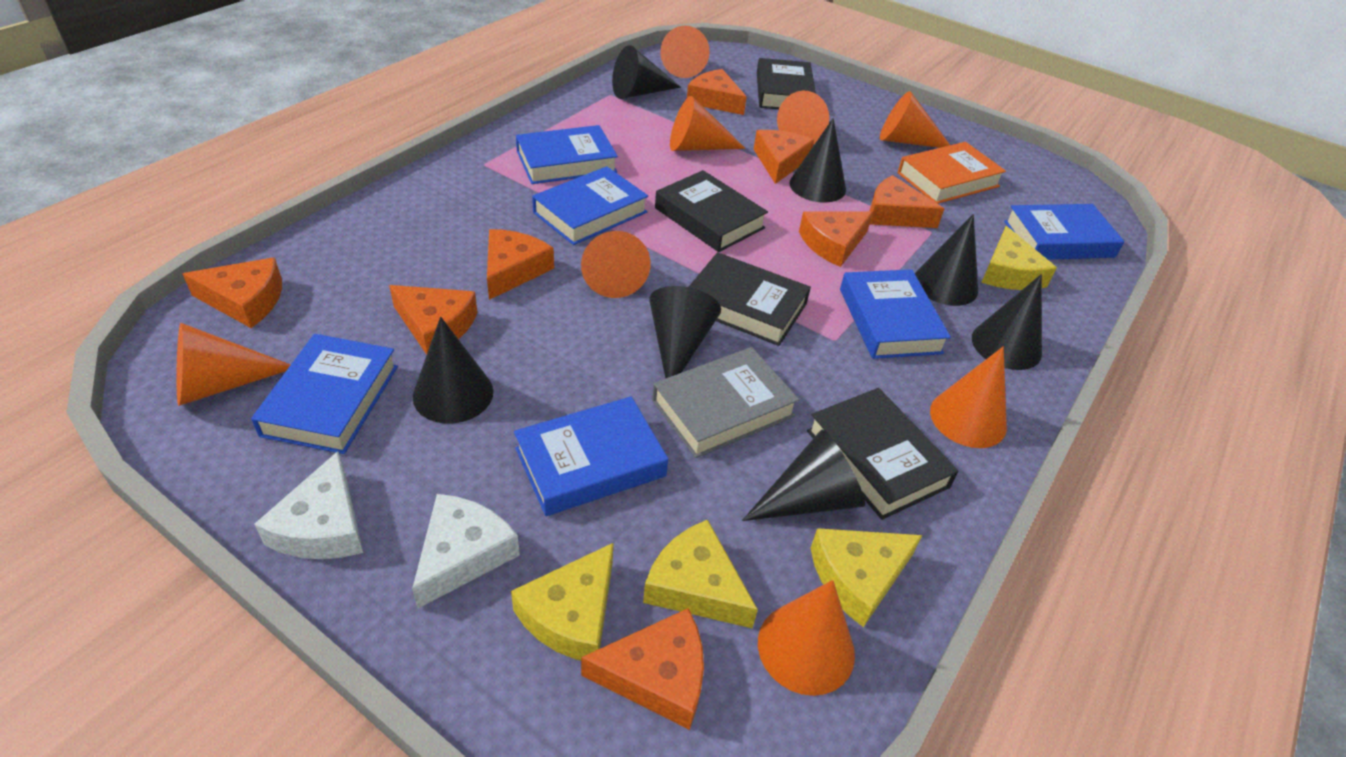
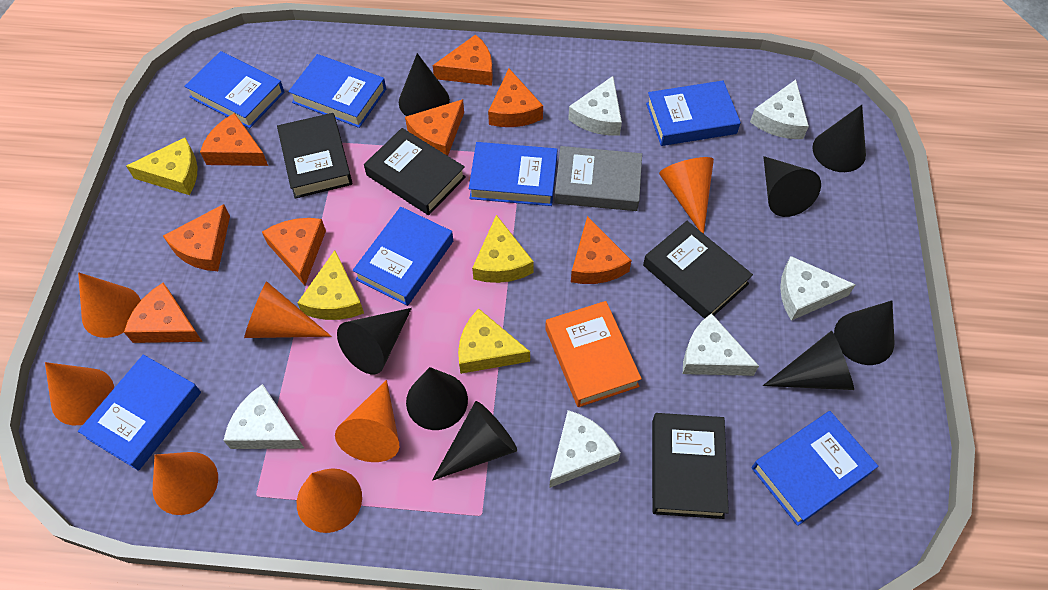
black cone: [413,317,493,424] [612,45,681,99] [649,286,721,378] [742,430,865,521] [789,118,846,203] [915,214,978,306] [972,274,1042,370] = 7 -> [337,308,412,375] [399,53,450,116] [406,367,468,430] [432,401,517,481] [763,156,821,217] [763,331,854,390] [812,105,866,172] [834,300,894,365] = 8
blue book: [251,334,398,454] [514,396,668,516] [516,125,618,184] [532,166,648,245] [840,269,951,359] [1004,204,1124,260] = 6 -> [78,355,201,471] [184,51,284,129] [288,54,386,128] [353,207,453,306] [469,142,557,206] [646,81,741,146] [752,411,878,526] = 7
orange cone: [176,323,291,406] [581,231,650,298] [660,26,710,78] [670,96,746,151] [758,580,855,696] [777,91,829,145] [880,91,950,148] [930,347,1007,448] = 8 -> [45,362,114,425] [78,272,141,338] [152,452,218,515] [244,281,331,338] [297,468,362,533] [335,380,399,462] [659,157,714,234] = 7
white cheese: [254,451,363,559] [412,494,520,608] = 2 -> [223,384,305,449] [549,410,621,488] [568,76,622,135] [683,313,759,376] [750,80,809,139] [780,256,856,321] = 6

